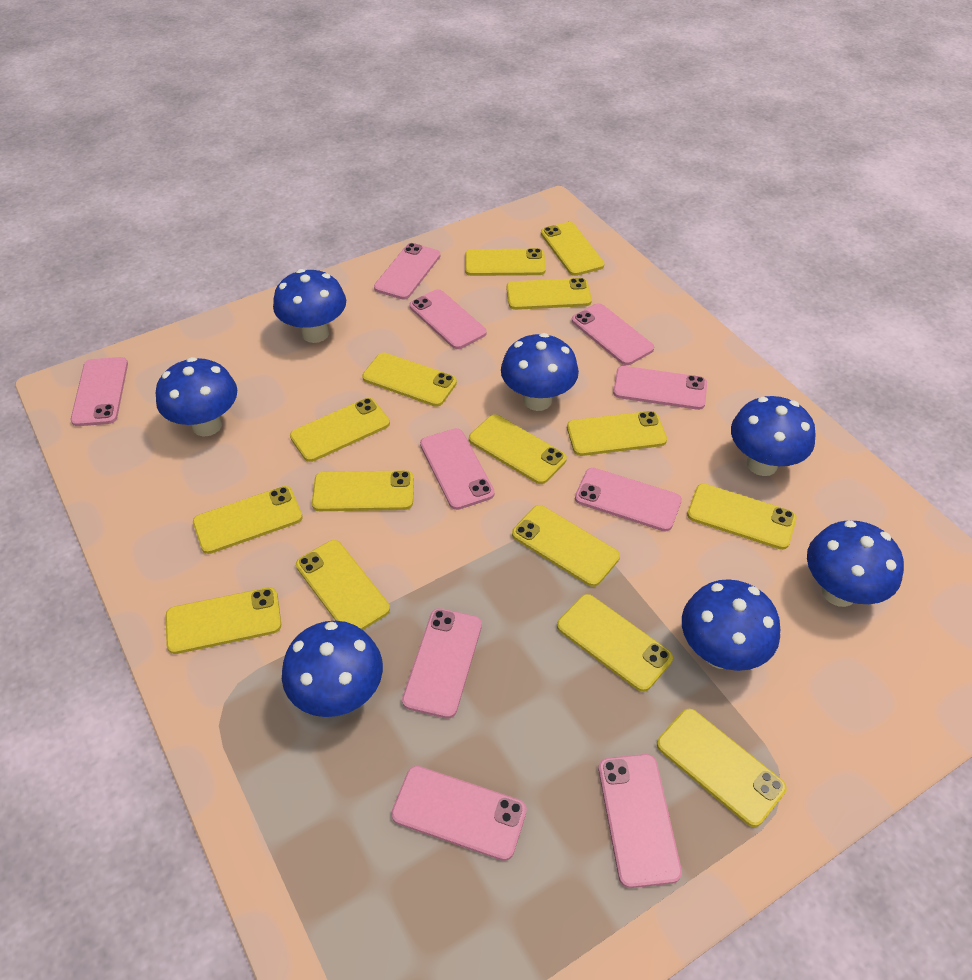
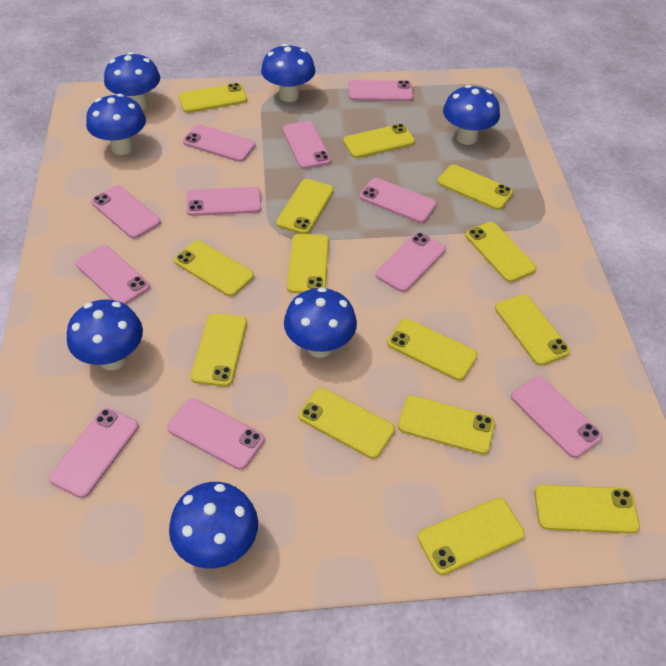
pink phone: [71,357,128,426] [374,243,440,300] [391,766,527,861] [402,608,482,719] [410,289,487,349] [420,428,495,510] [572,303,654,365] [575,468,682,532] [598,754,682,888] [613,366,707,410] = 10 -> [49,408,139,498] [76,245,150,304] [91,186,161,239] [167,399,264,470] [183,124,256,162] [186,187,261,216] [282,121,331,169] [349,80,413,101] [359,178,437,223] [376,232,446,292] [511,376,602,458] = 11
yellow phone: [166,587,281,654] [193,486,303,554] [290,398,390,462] [296,540,390,630] [312,470,414,511] [362,353,457,407] [465,248,546,276] [469,414,567,484] [506,278,592,310] [512,505,620,587] [541,222,605,276] [557,594,673,692] [567,411,667,456] [657,709,786,827] [687,484,797,550] = 15 -> [174,241,254,297] [179,83,247,113] [191,313,247,387] [276,179,334,234] [287,234,329,293] [299,388,395,459] [343,124,415,158] [387,319,478,381] [398,395,495,455] [418,498,525,575] [437,165,513,210] [465,222,537,282] [495,294,570,366] [534,485,640,534] = 14

